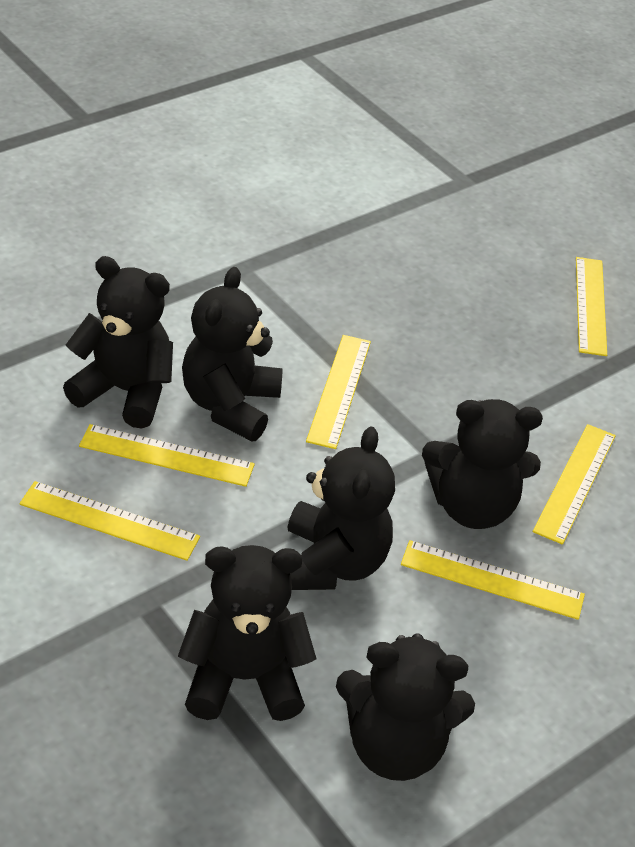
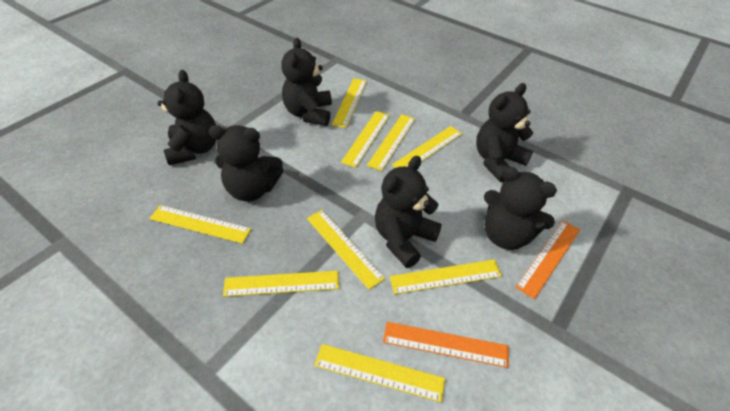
orange ruler: none = 0 -> [383,322,509,368] [516,221,580,299] = 2
yellow ruler: [19,481,200,561] [79,424,255,487] [306,335,371,449] [401,540,585,620] [533,424,616,545] [576,257,607,356] = 6 -> [149,205,251,244] [223,271,339,297] [307,210,385,290] [314,344,445,402] [332,78,367,128] [341,111,390,168] [367,114,415,171] [390,259,502,294] [392,126,462,168] = 9

